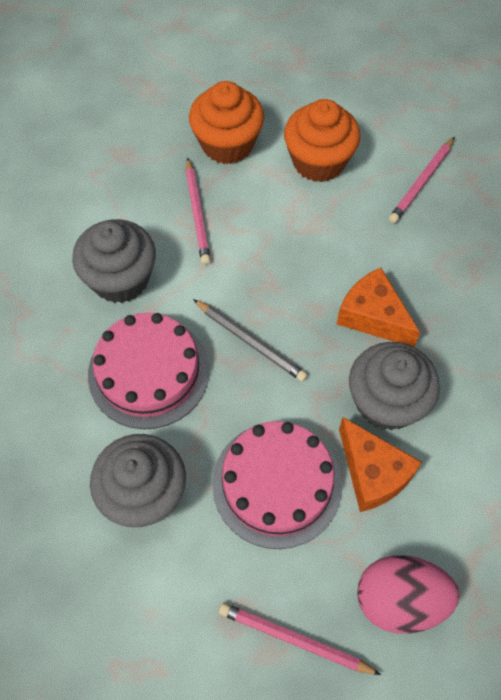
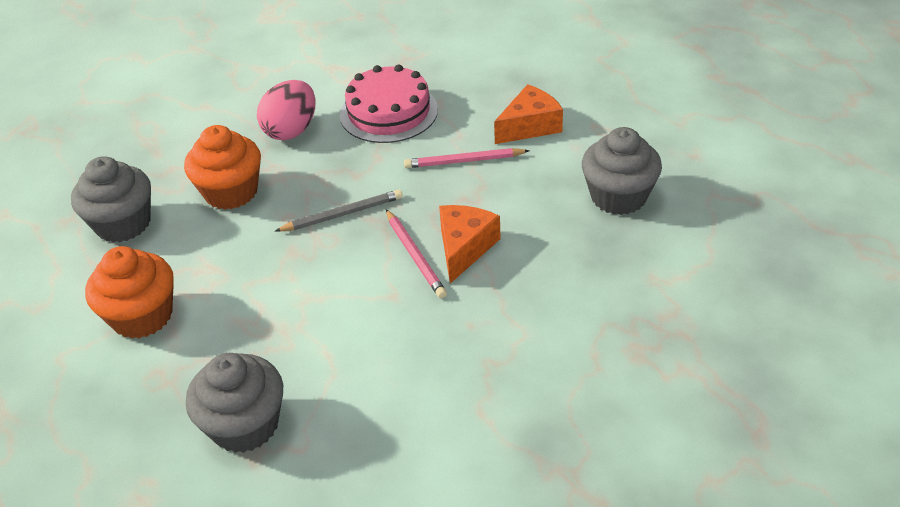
pink cake: [88,313,209,429] [212,421,342,549] = 2 -> [340,64,438,143] = 1
pink pencil: [186,157,211,265] [219,603,381,675] [388,137,455,224] = 3 -> [386,209,447,298] [404,148,530,168] = 2

